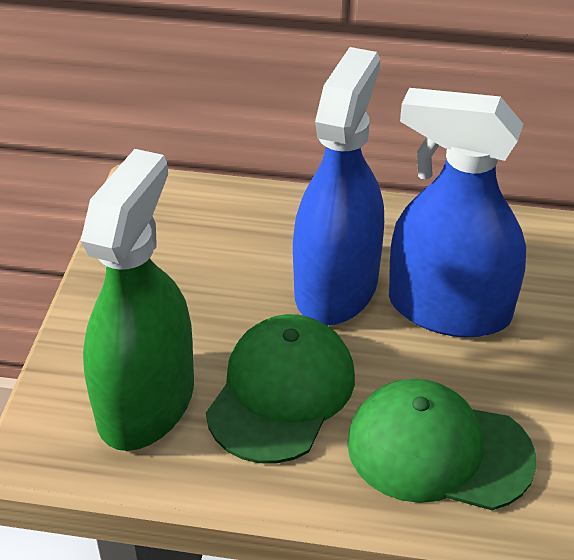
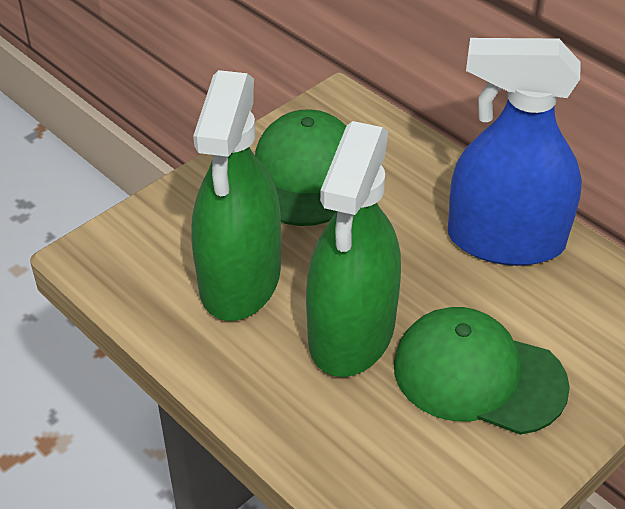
blue spray bottle: [293,47,384,325] [389,88,526,337] = 2 -> [448,38,582,266] = 1
green spray bottle: [81,149,194,451] = 1 -> [192,70,281,321] [306,121,401,377] = 2

